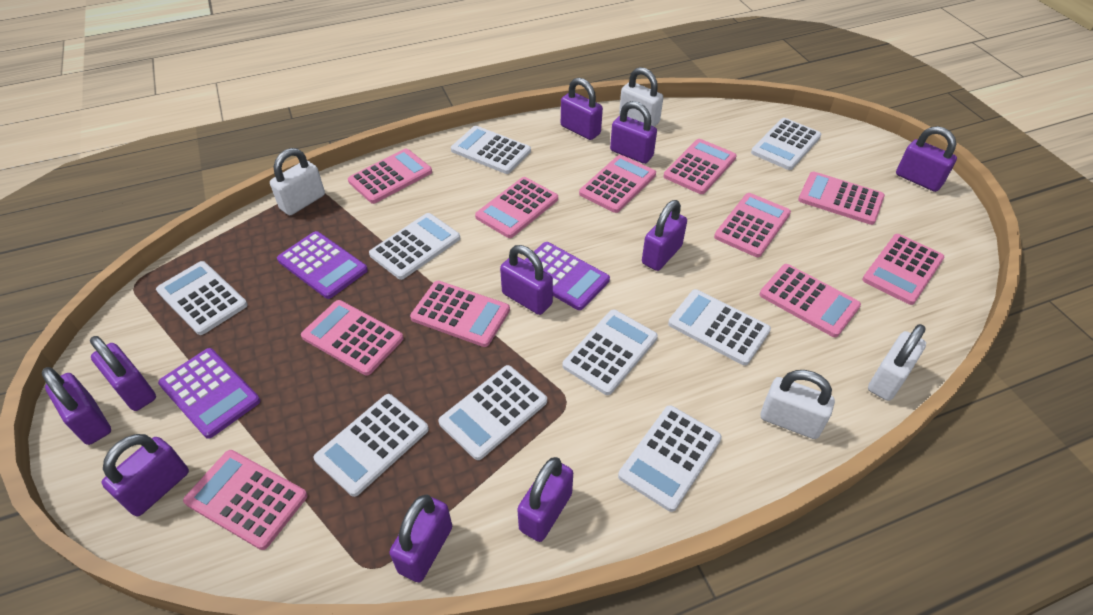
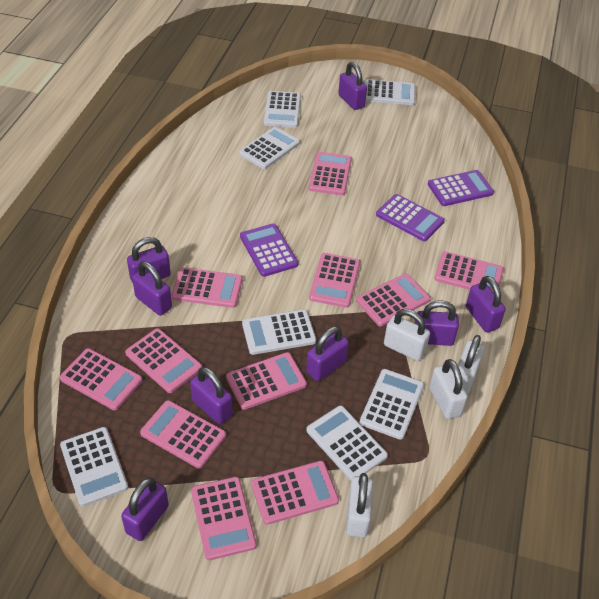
purple padlock: [42,367,111,445] [90,336,156,411] [101,434,189,516] [389,494,452,582] [500,245,553,315] [517,457,573,542] [561,78,603,140] [610,101,657,164] [642,200,687,271] [896,126,957,192] = 10 -> [121,478,169,541] [127,237,171,283] [132,261,172,316] [190,367,233,424] [306,326,349,381] [338,62,367,110] [415,300,459,346] [466,276,505,332] = 8
white calculator: [156,261,248,335] [314,394,429,497] [369,213,460,280] [438,365,547,460] [451,126,531,174] [562,309,658,395] [618,405,722,512] [668,289,771,365] [751,118,821,170] = 9 -> [60,427,128,507] [239,127,300,169] [242,309,316,355] [264,91,301,128] [306,406,388,480] [359,369,424,440] [364,79,415,105] = 7

